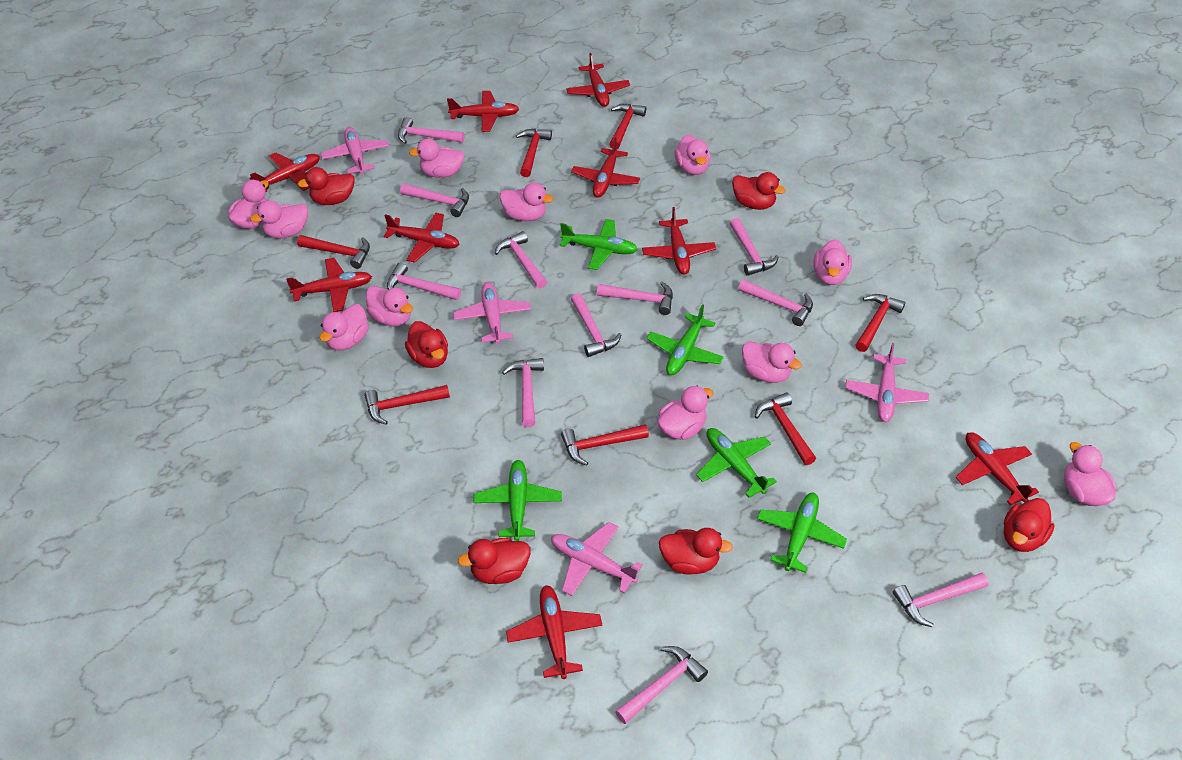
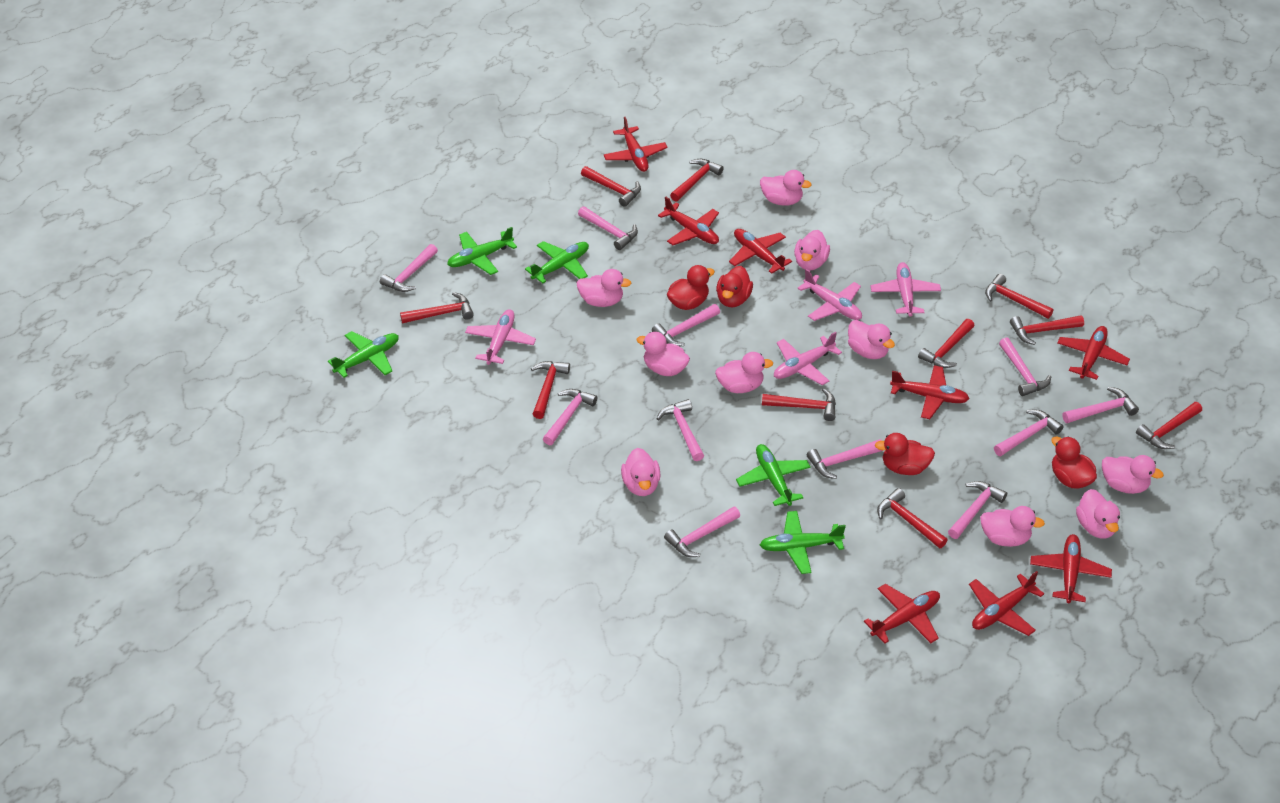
pink duck: [228,180,268,229] [250,200,308,238] [320,304,369,350] [366,286,413,326] [409,139,465,178] [500,182,553,221] [657,386,714,440] [674,134,711,175] [742,341,802,383] [813,239,852,285] [1064,442,1116,506] = 11 -> [576,269,632,307] [621,448,661,496] [636,332,690,376] [715,352,773,393] [760,170,812,206] [794,230,830,270] [848,320,895,359] [980,506,1045,547] [1076,489,1120,538] [1102,455,1164,494] = 10
red duck: [298,167,354,205] [405,321,448,368] [458,538,531,584] [659,528,733,575] [732,172,786,210] [1004,498,1055,552] = 6 -> [667,265,715,310] [716,266,753,307] [875,433,935,475] [1051,436,1097,489] = 4
red hammer: [297,235,370,269] [364,385,450,425] [516,129,552,177] [561,424,649,465] [609,104,646,149] [755,392,816,465] [855,294,905,352] = 7 -> [400,292,474,324] [531,361,570,419] [581,166,641,207] [670,159,724,202] [762,388,836,421] [877,488,947,548] [918,319,974,368] [985,274,1053,319] [1010,315,1084,345] [1136,402,1202,449] = 10
red plane: [250,152,320,192] [286,258,372,312] [383,213,459,263] [447,91,519,132] [506,585,602,679] [566,53,630,107] [571,137,640,198] [642,207,716,275] [956,432,1039,506] = 9 -> [604,117,667,172] [658,197,719,245] [729,229,792,274] [864,584,940,644] [890,365,970,419] [969,571,1044,636] [1030,534,1112,603] [1057,326,1130,380] = 8

